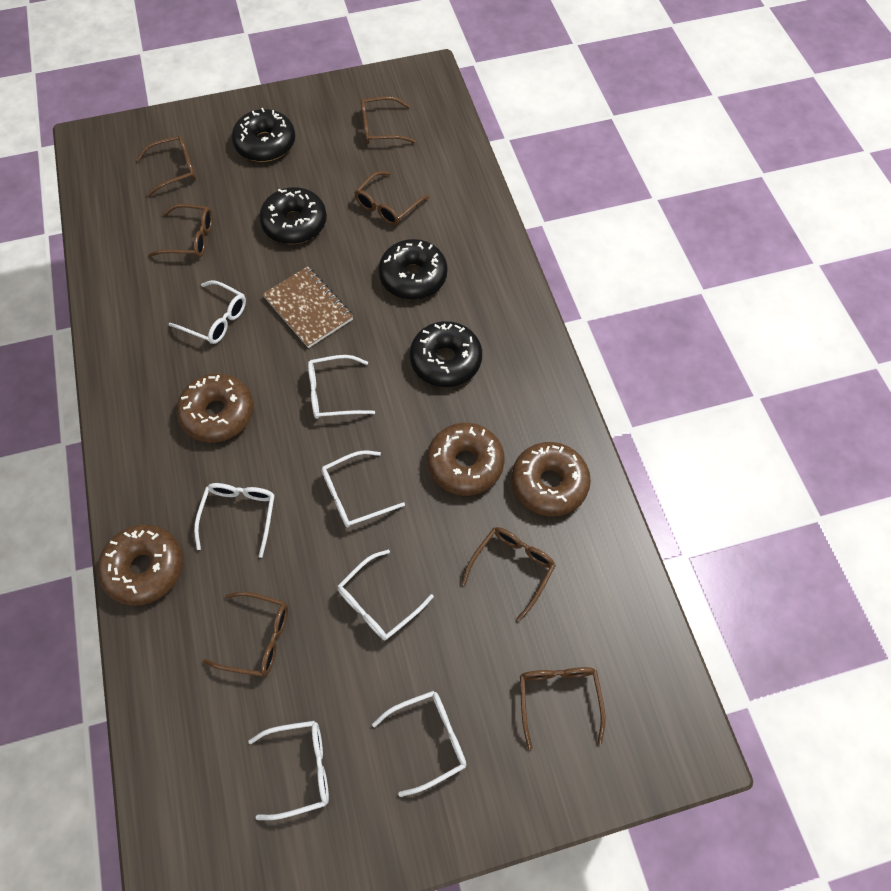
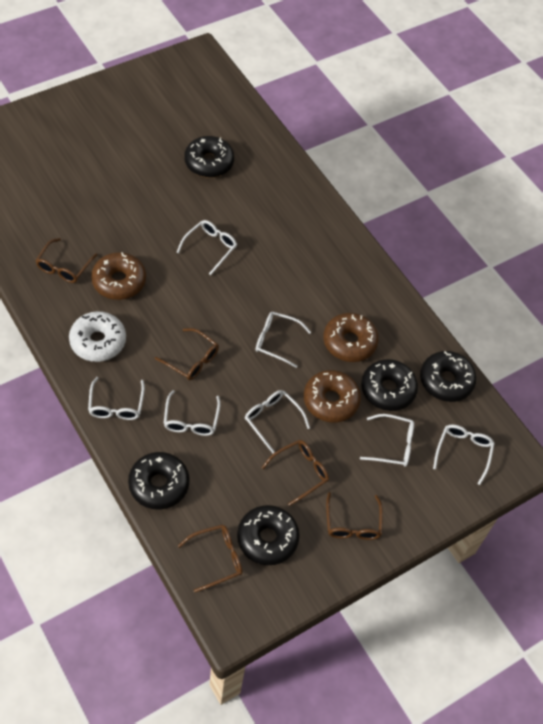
black donut: [232,108,295,162] [259,187,327,244] [378,239,447,299] [410,321,482,387] = 4 -> [128,452,190,510] [184,136,234,178] [237,505,300,565] [361,359,418,411] [420,351,477,402] = 5
brown donut: [97,524,183,606] [176,373,253,443] [427,423,505,496] [511,442,591,517] = 4 -> [91,252,146,300] [304,370,361,423] [323,313,379,362] = 3
brown glasses: [136,135,196,197] [149,204,213,257] [203,591,288,677] [354,171,429,225] [361,96,416,144] [461,527,556,621] [520,667,605,750] = 7 -> [35,238,97,283] [155,328,219,380] [178,524,242,592] [261,440,329,506] [326,492,383,540] = 5
brown notebook: [263,266,353,348] = 1 -> none = 0
white donut: none = 0 -> [69,311,126,362] = 1

